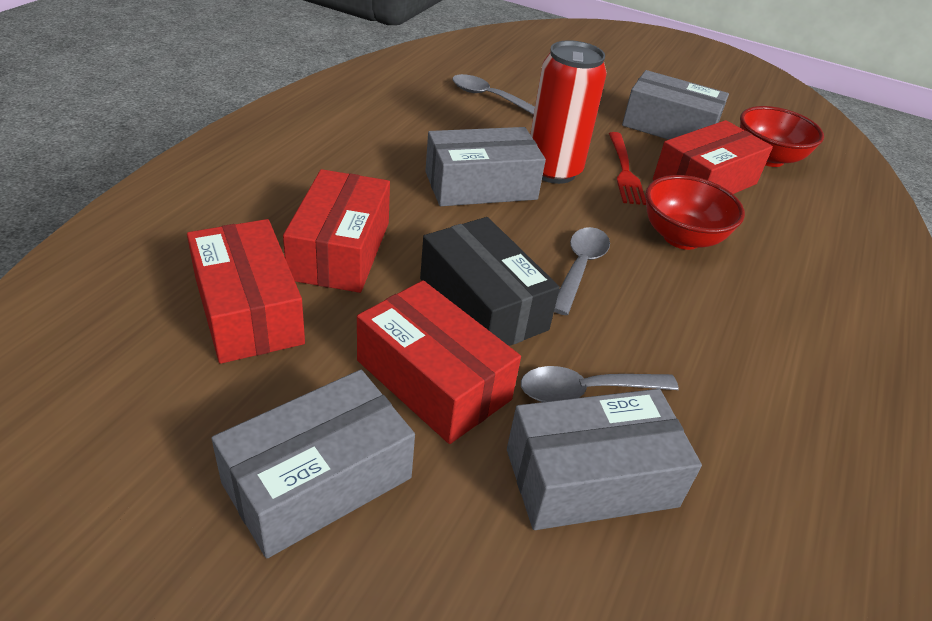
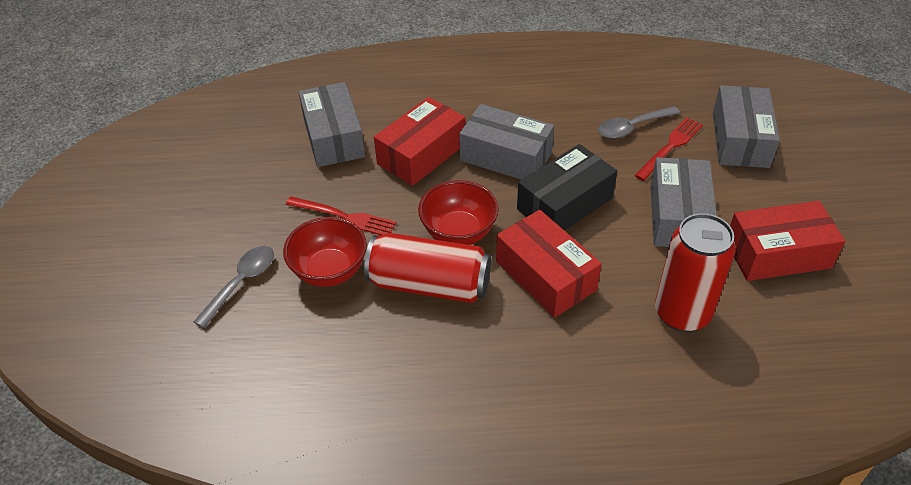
grey spoon: [452,74,535,115] [521,366,679,402] [554,227,610,315] = 3 -> [193,246,274,328] [598,106,680,139] = 2
red box: [187,219,305,364] [283,169,390,293] [357,280,521,444] [653,120,773,194] = 4 -> [374,97,465,186] [496,210,602,318] [730,201,845,281] = 3
red can: [530,40,607,184] = 1 -> [364,233,491,303] [655,213,736,332] = 2
red fork: [609,132,646,205] = 1 -> [285,196,396,235] [634,117,703,181] = 2

